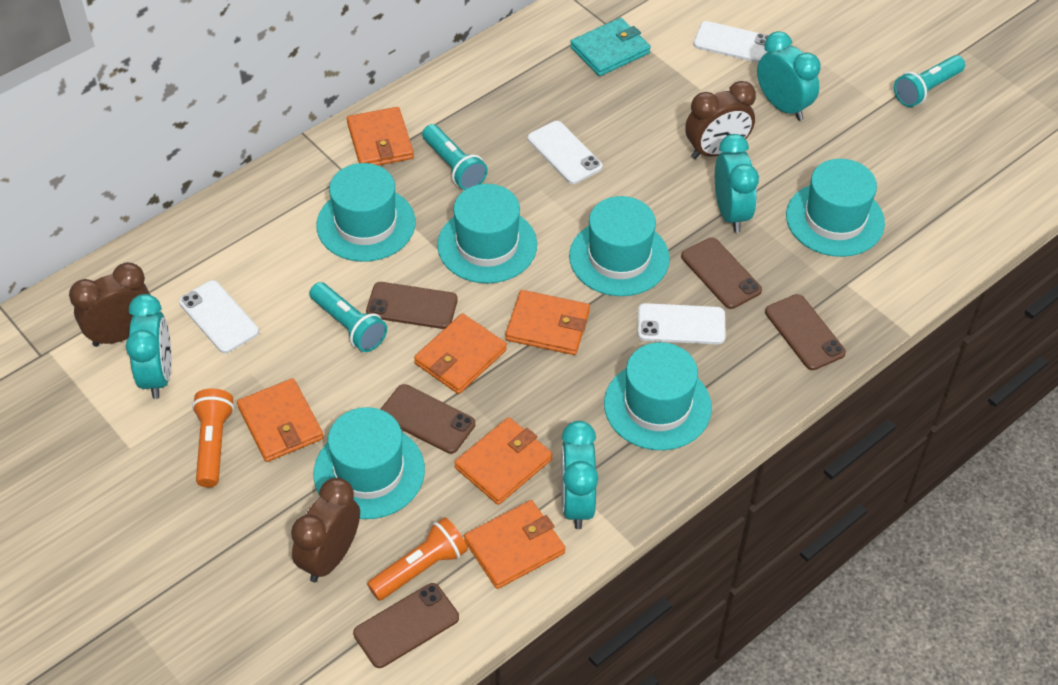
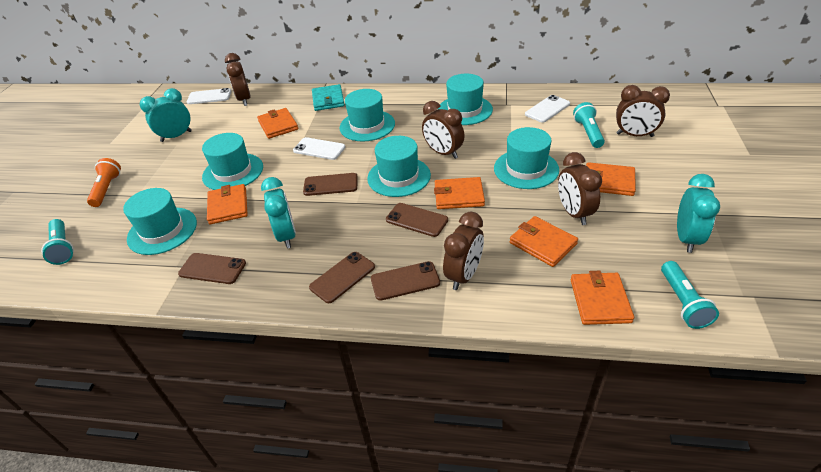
brown clock: [69,262,150,347] [291,478,360,583] [685,81,756,159] = 3 -> [225,53,250,106] [422,101,465,159] [443,212,484,290] [558,152,602,225] [616,85,670,137] = 5
orange flashlight: [192,389,234,488] [367,517,468,601] = 2 -> [87,158,121,207] = 1
turquoise clock: [126,294,172,399] [561,421,598,529] [715,134,759,233] [757,31,821,121] = 4 -> [140,88,192,142] [261,177,296,249] [677,174,720,253] = 3
white phone: [179,280,259,353] [528,121,603,184] [638,303,726,344] [693,21,769,63] = 4 -> [187,88,232,104] [293,137,345,160] [525,95,570,123] = 3

